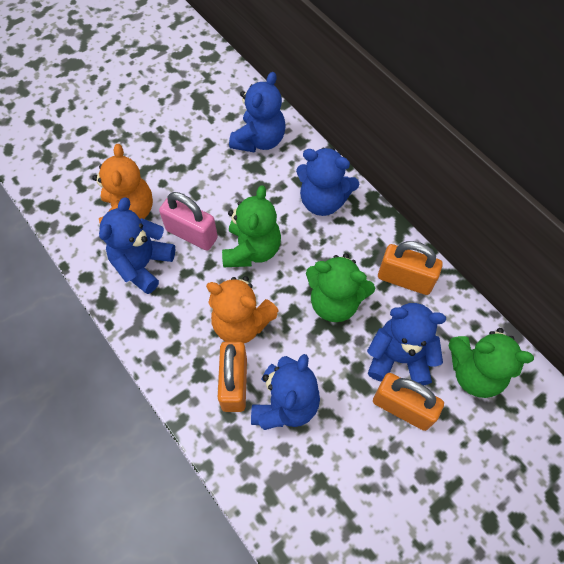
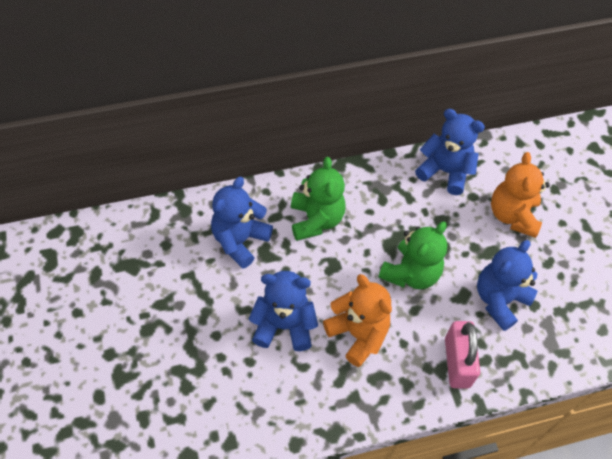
blue teddy bear: [99,197,175,294] [229,72,285,153] [251,354,320,430] [296,147,359,216] [367,303,446,386] = 5 -> [211,177,273,269] [249,271,318,351] [415,109,485,195] [477,240,538,331] = 4
green teddy bear: [222,185,281,267] [306,253,375,322] [448,328,534,398] = 3 -> [291,157,346,241] [378,221,447,289] = 2
orange padlock: [218,341,247,412] [373,373,444,431] [378,241,443,295] = 3 -> none = 0

